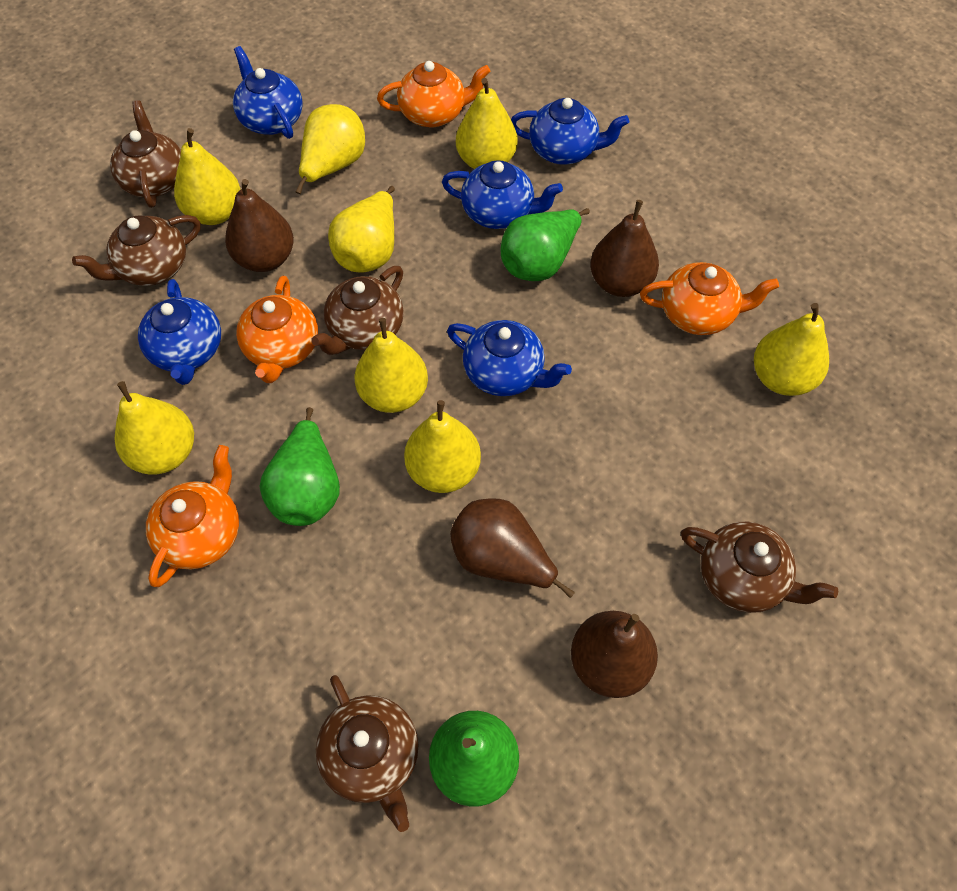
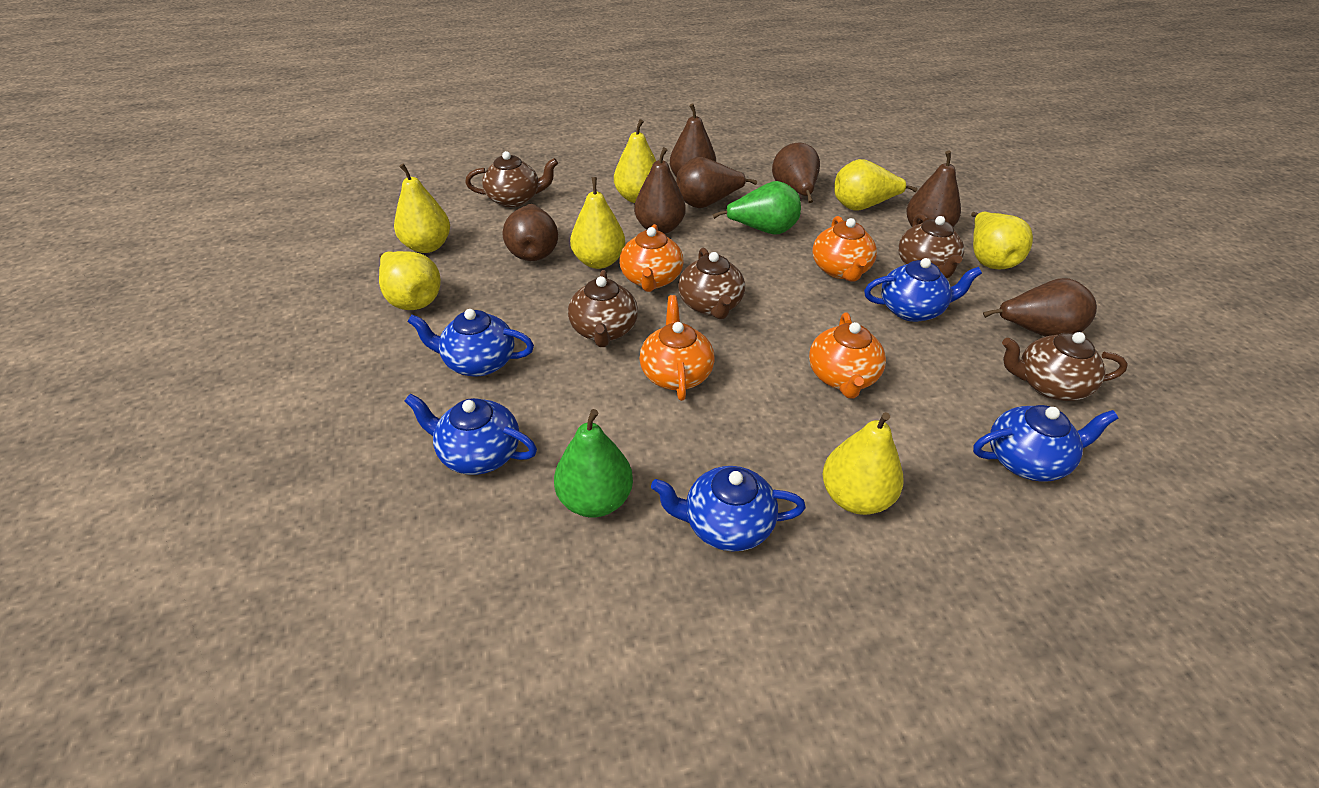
brown pear: [225,179,294,272] [450,498,574,598] [571,611,658,698] [590,200,659,297] = 4 -> [503,204,558,261] [634,147,686,234] [670,104,716,177] [676,157,757,208] [772,143,820,203] [906,150,961,227] [983,278,1097,337] = 7
green pear: [259,407,340,526] [429,711,519,807] [501,208,590,281] = 3 -> [554,409,633,517] [712,181,801,234] = 2
yellow pear: [115,381,194,475] [174,128,241,225] [295,104,365,194] [328,186,395,273] [355,318,428,413] [404,400,481,493] [456,78,518,169] [754,303,829,396] = 8 -> [379,251,441,310] [394,163,450,253] [570,177,625,269] [614,119,656,203] [822,412,903,515] [834,159,918,211] [971,212,1033,269] = 7

